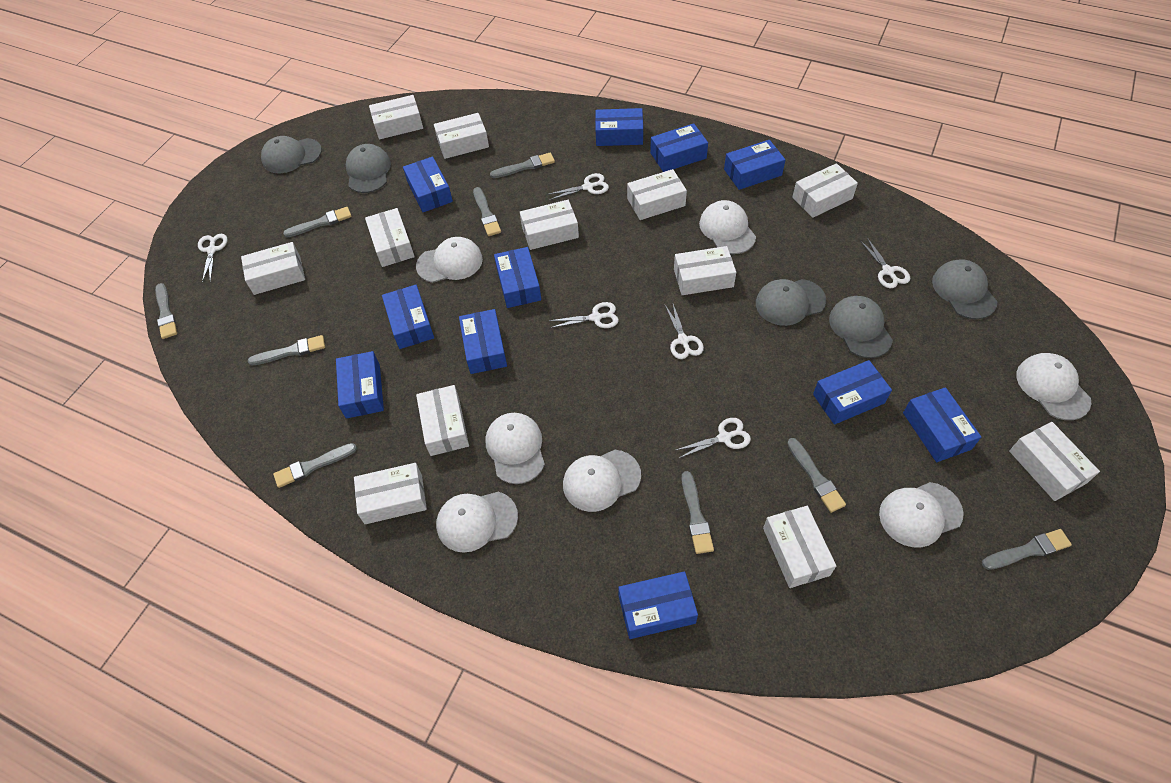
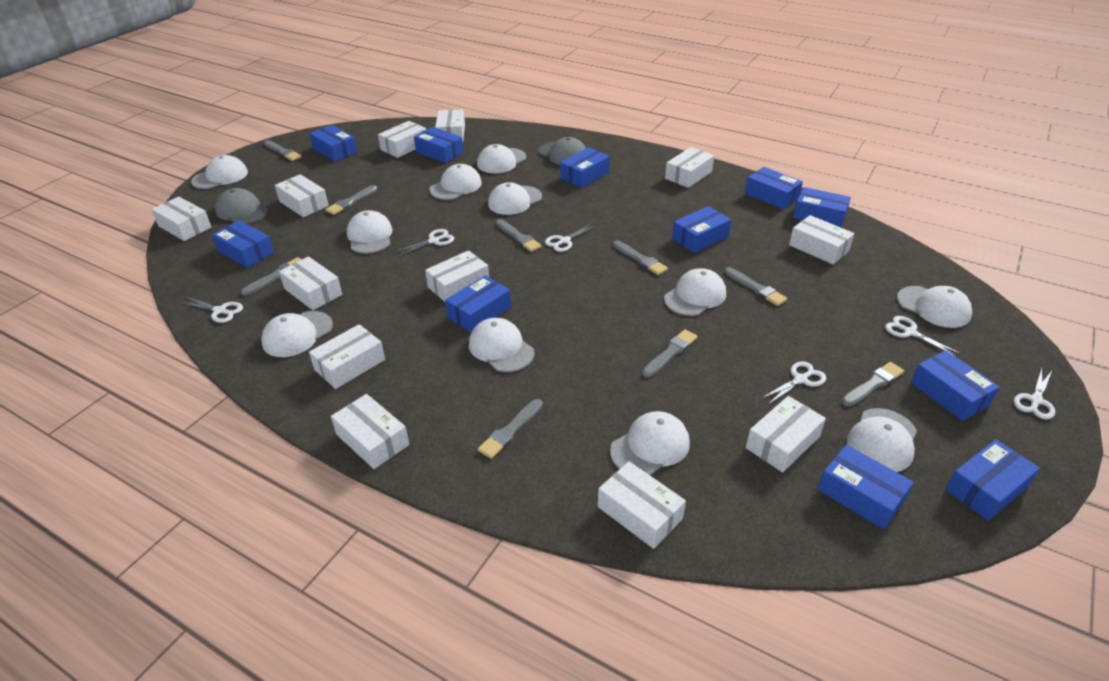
grey cap: [261,136,322,173] [346,144,391,193] [756,279,826,326] [829,296,893,358] [932,259,997,319] = 5 -> [215,188,268,224] [539,137,586,165] = 2
white cap: [416,237,483,283] [436,492,518,553] [485,413,545,484] [563,450,641,512] [699,200,756,254] [879,482,964,547] [1016,353,1091,420] = 7 -> [191,155,248,189] [261,311,333,357] [347,210,393,254] [430,164,482,200] [469,318,534,372] [477,144,526,173] [488,182,542,215] [610,411,690,475] [664,268,726,316] [847,408,917,472] [897,286,972,328] = 11

